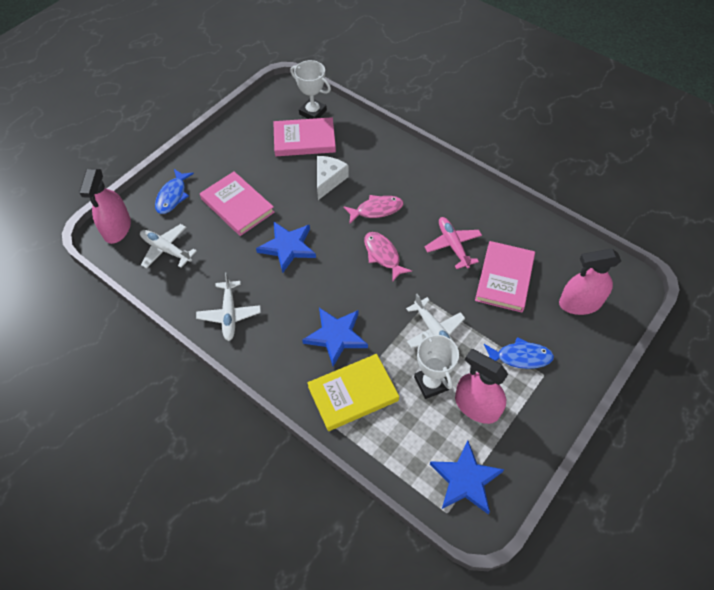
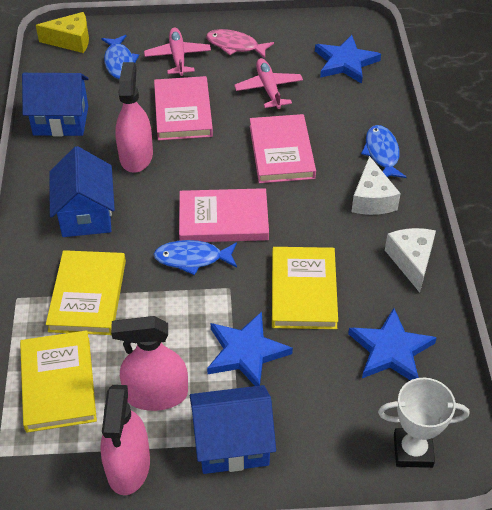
blue fish: [155,169,194,214] [484,337,554,369] = 2 -> [101,35,139,79] [153,240,237,275] [361,125,407,178] = 3
blue house: none = 0 -> [22,73,89,136] [49,146,115,237] [190,385,276,474] = 3
pink fish: [343,195,403,224] [364,232,412,281] = 2 -> [206,29,274,58] = 1
pink plane: [425,217,482,269] = 1 -> [144,27,211,76] [234,58,303,109] = 2
white cheese: [317,156,349,200] = 1 -> [352,156,401,215] [385,228,436,293] = 2
white plane: [140,224,197,269] [196,272,261,341] [406,294,465,348] = 3 -> none = 0
white trophy: [290,60,331,119] [414,331,459,399] = 2 -> [378,378,469,468] = 1
yellow book: [307,354,399,431] = 1 -> [20,330,97,433] [46,250,126,335] [272,247,338,329] = 3
yellow cheese: none = 0 -> [36,12,89,53] = 1

